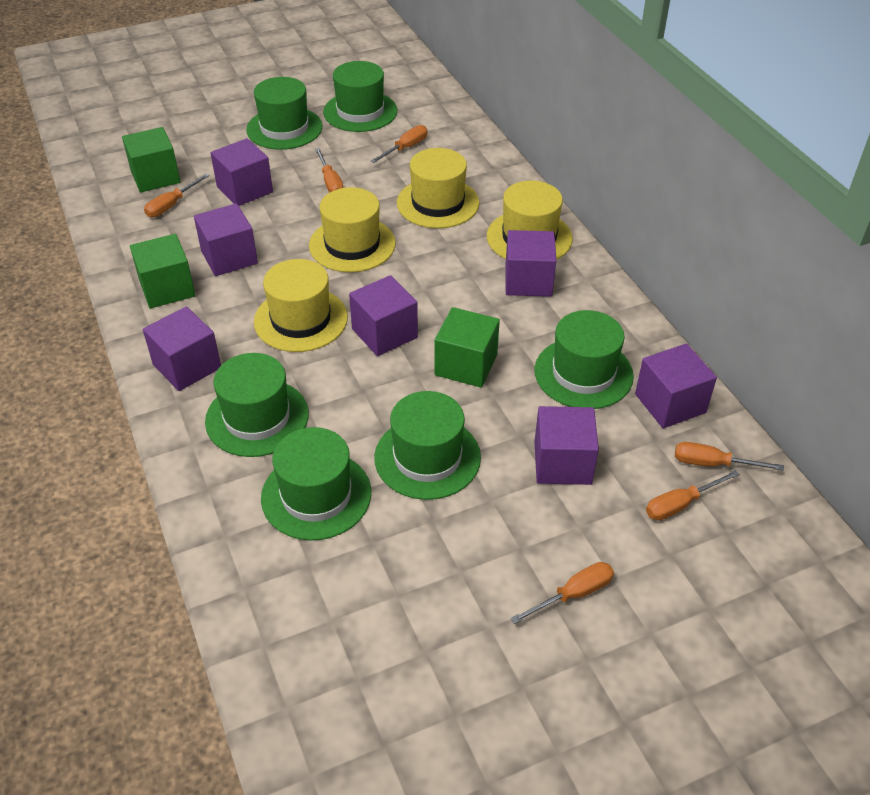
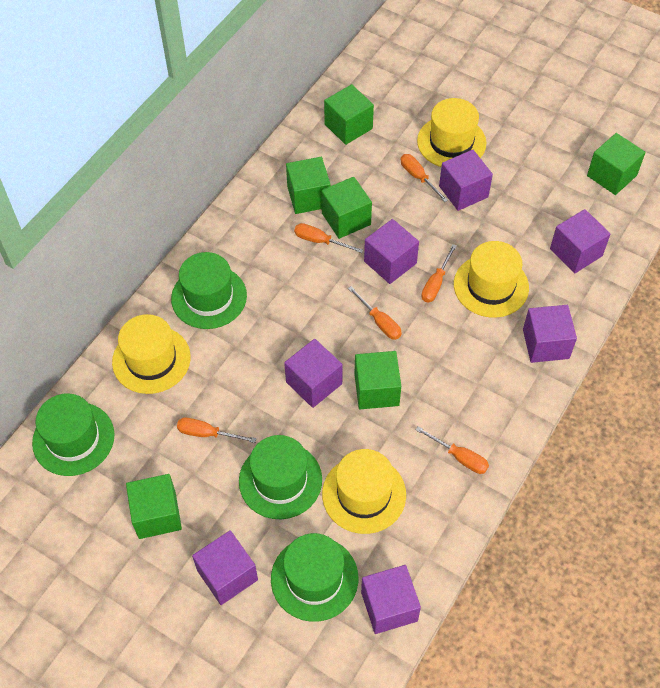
green cube: [122,127,181,193] [130,234,196,309] [435,307,500,388] = 3 -> [126,474,182,539] [286,157,331,214] [321,177,372,239] [324,84,374,145] [354,351,401,409] [587,133,646,195] = 6
green hat: [205,353,309,457] [246,77,323,150] [261,427,371,541] [323,61,397,132] [374,391,481,500] [534,310,634,409] = 6 -> [32,393,115,476] [171,252,247,329] [239,435,322,519] [271,533,358,622] = 4

